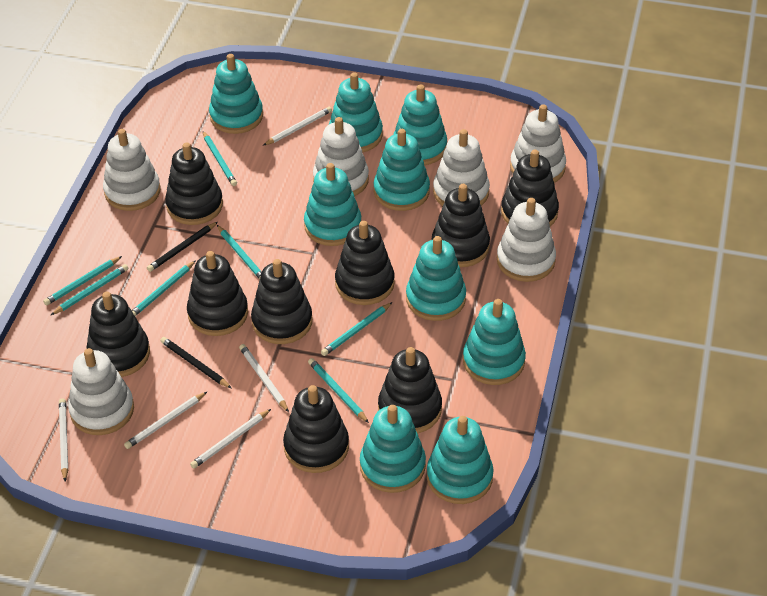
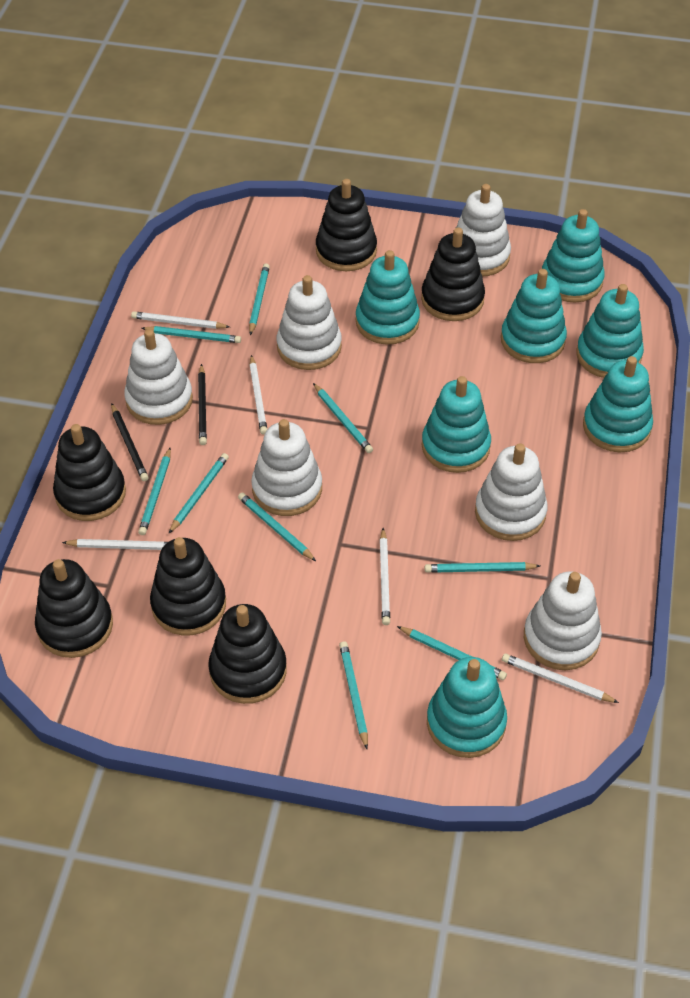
black stacking toy: [86,292,150,377] [165,143,223,225] [187,251,248,336] [251,259,312,344] [283,385,349,473] [335,221,395,305] [378,347,442,434] [432,184,490,267] [501,150,559,226] = 9 -> [35,559,113,658] [53,424,126,521] [150,537,226,636] [208,604,287,704] [316,179,377,271] [421,228,485,321] = 6
turquoise pencil: [43,256,122,306] [51,264,128,315] [132,260,196,316] [203,131,237,186] [217,225,262,279] [308,358,369,423] [321,302,392,356] = 7 -> [138,448,171,535] [142,326,241,343] [169,453,229,533] [238,492,316,561] [249,264,270,335] [313,383,373,453] [339,641,368,749] [397,626,507,680] [425,562,540,573] = 9
turquoise stacking toy: [209,54,263,134] [304,163,361,246] [329,72,383,152] [360,405,426,493] [373,129,430,211] [393,84,447,165] [406,236,466,321] [427,416,494,504] [463,299,526,385] = 9 -> [356,250,420,345] [422,376,491,473] [427,657,507,758] [501,269,567,363] [542,209,605,303] [576,284,644,378] [583,356,653,452] = 7

